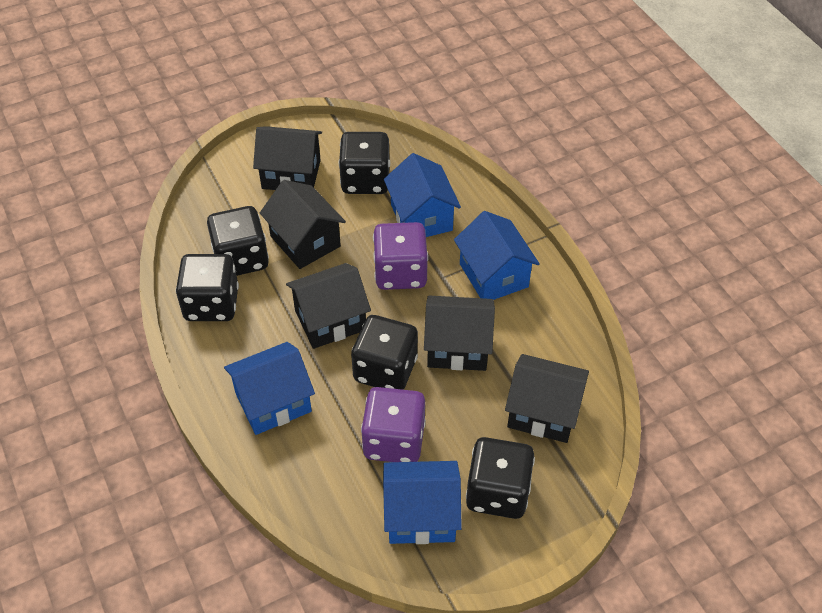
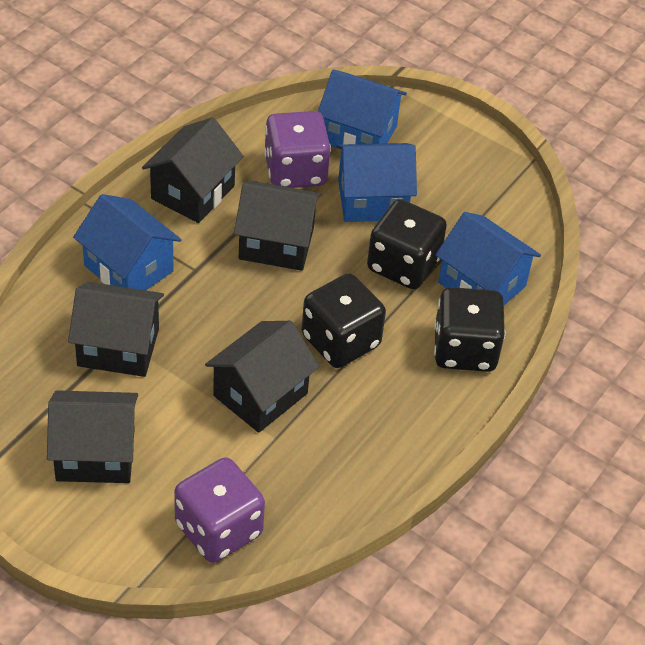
black dice: [176,254,239,321] [207,206,269,276] [339,132,390,194] [351,315,418,390] [466,437,535,519] = 5 -> [302,273,386,368] [367,199,447,289] [434,287,505,372] = 3

